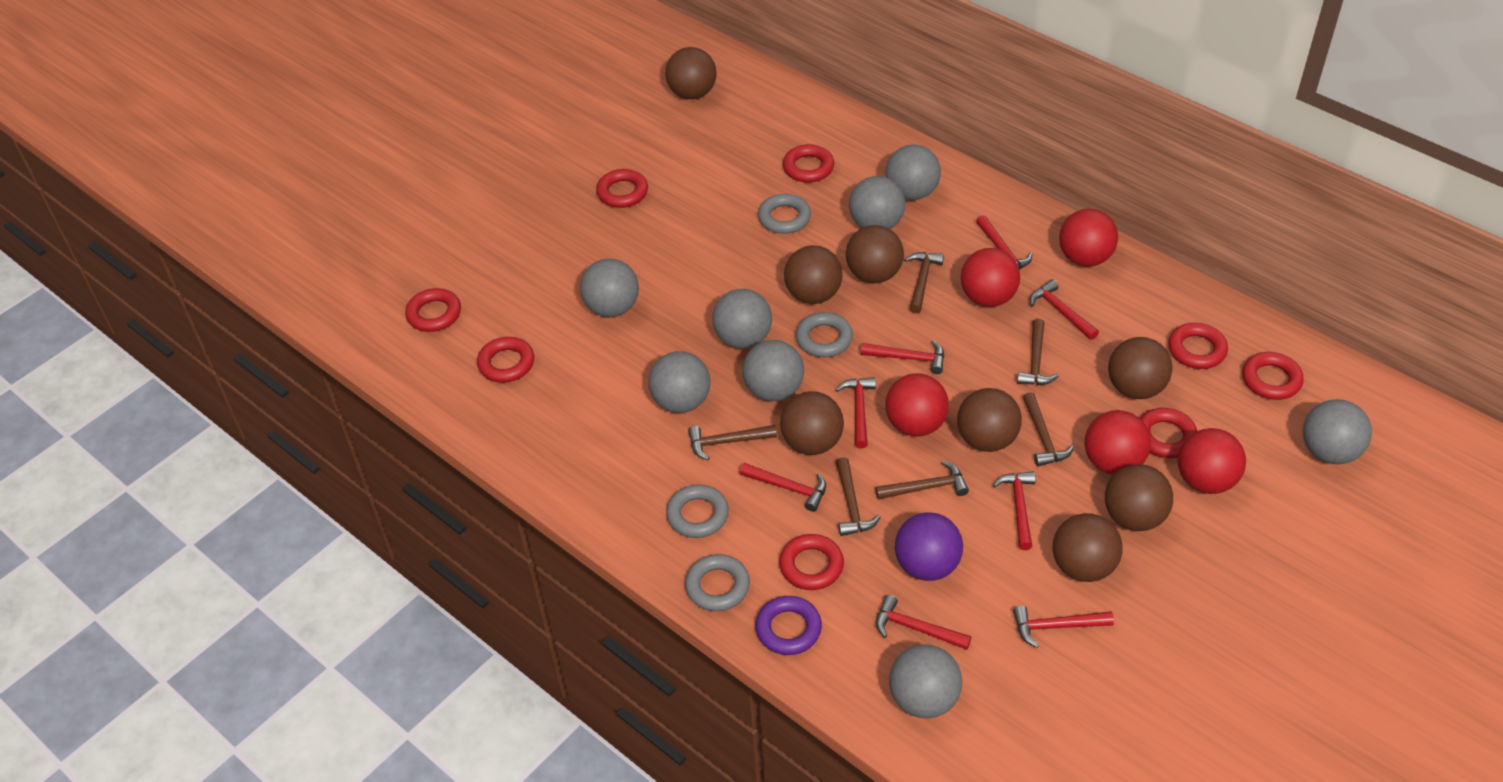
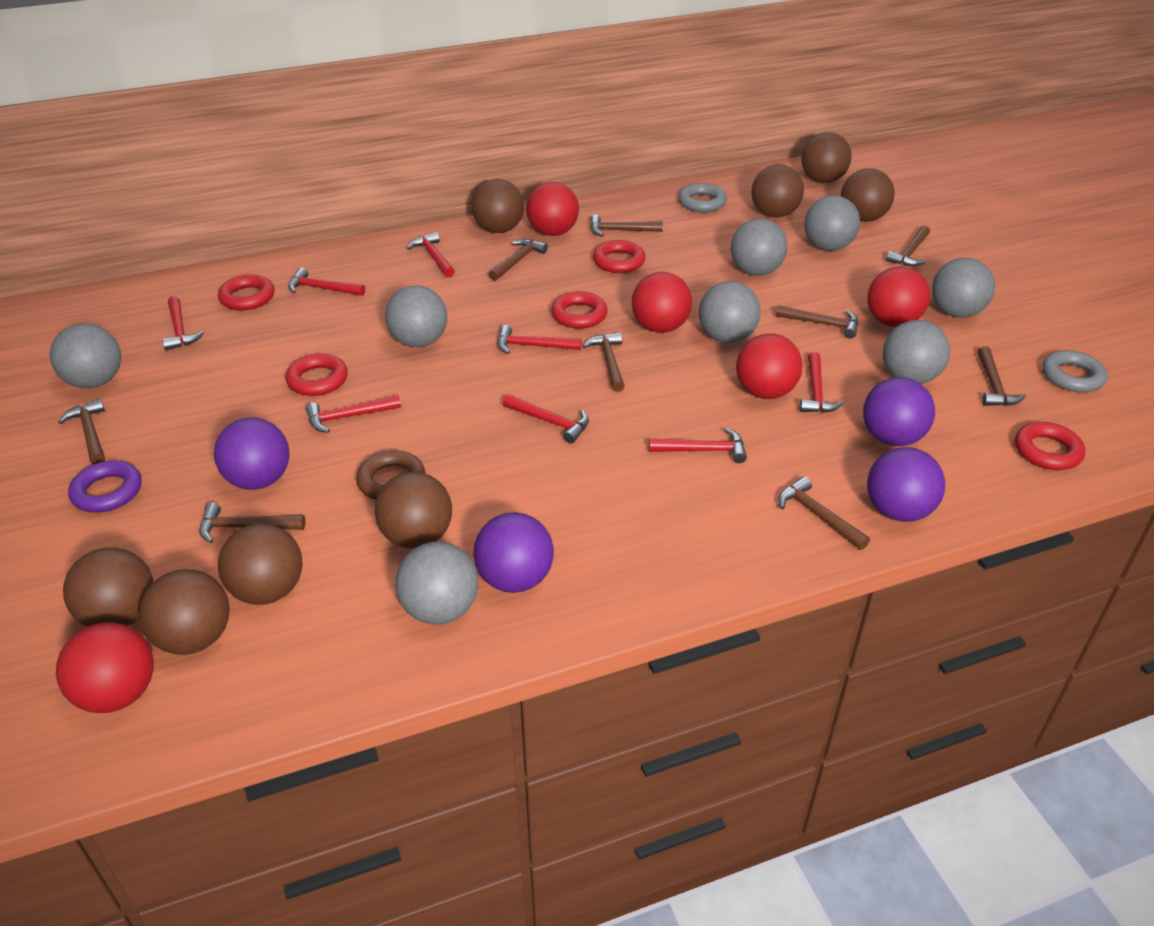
brown hammer: [688,425,777,460] [836,457,880,536] [876,461,969,500] [905,252,944,313] [1017,319,1059,385] [1023,392,1074,466] = 6 -> [58,399,105,464] [199,503,306,543] [488,239,548,281] [583,332,625,392] [590,214,663,237] [776,305,859,339] [778,476,870,550] [886,225,930,266] [978,346,1026,406] = 9
brown ring: none = 0 -> [356,450,425,500] = 1
grey ring: [666,484,729,538] [685,554,750,611] [758,194,811,234] [796,312,853,357] = 4 -> [679,183,727,212] [1043,350,1107,392] = 2
purple ball: [895,512,963,581] = 1 -> [214,417,289,490] [474,512,554,593] [863,377,935,446] [867,447,945,522] = 4
red ring: [405,288,461,332] [477,337,534,383] [596,169,648,208] [779,534,844,590] [783,144,834,183] [1140,408,1197,458] [1168,323,1228,369] [1242,352,1304,400] = 8 -> [218,274,274,310] [285,353,348,396] [551,291,608,329] [593,240,646,273] [1015,422,1085,470] = 5

